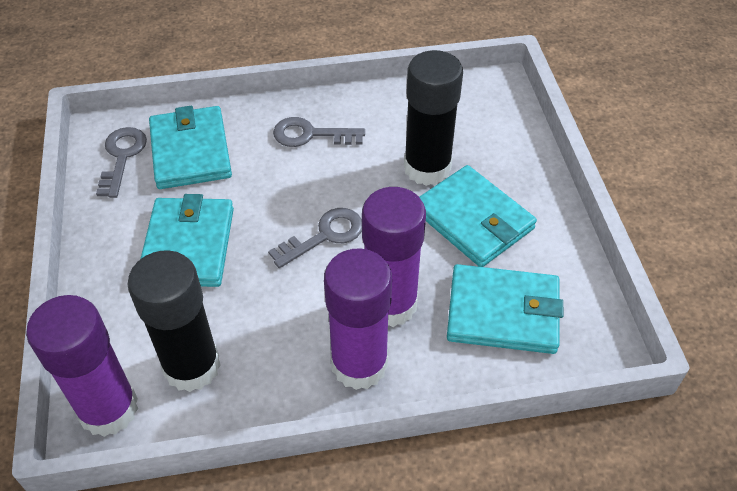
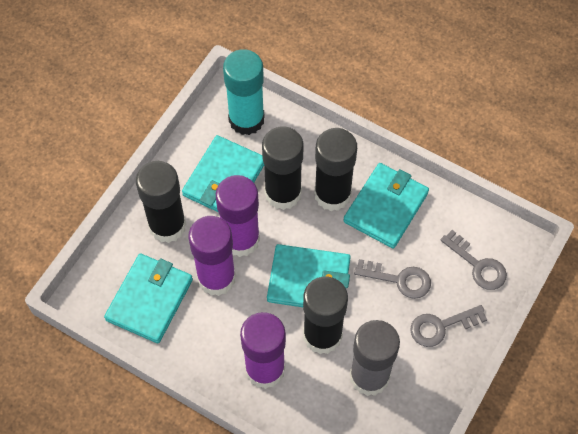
black glue stick: [128,250,221,392] [404,50,463,186] = 2 -> [136,161,186,243] [262,126,303,210] [303,277,348,354] [314,128,357,211] = 4
grey glue stick: none = 0 -> [350,320,400,396] = 1
turquoise glue stick: none = 0 -> [223,49,265,135] = 1

